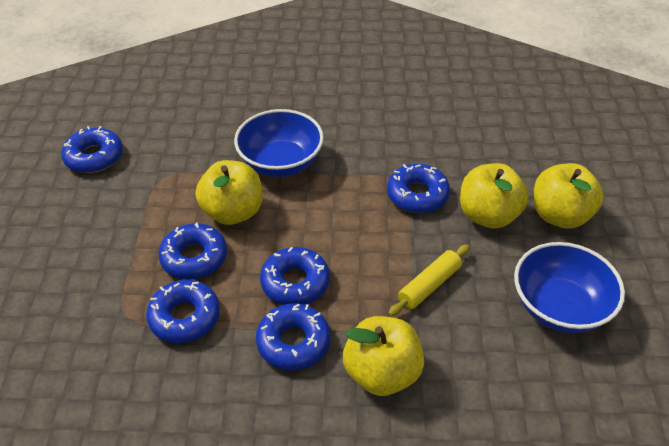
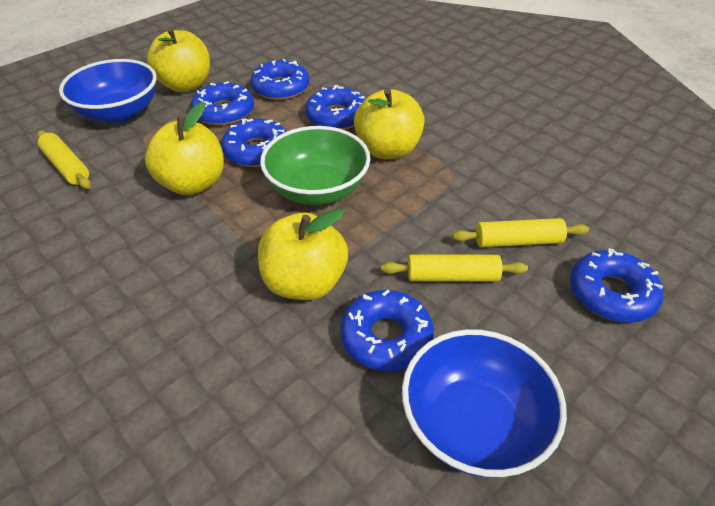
green bowl: none = 0 -> [260,126,370,205] = 1
yellow rolling pin: [388,245,470,317] = 1 -> [37,130,91,189] [381,254,528,281] [452,218,589,248] = 3

